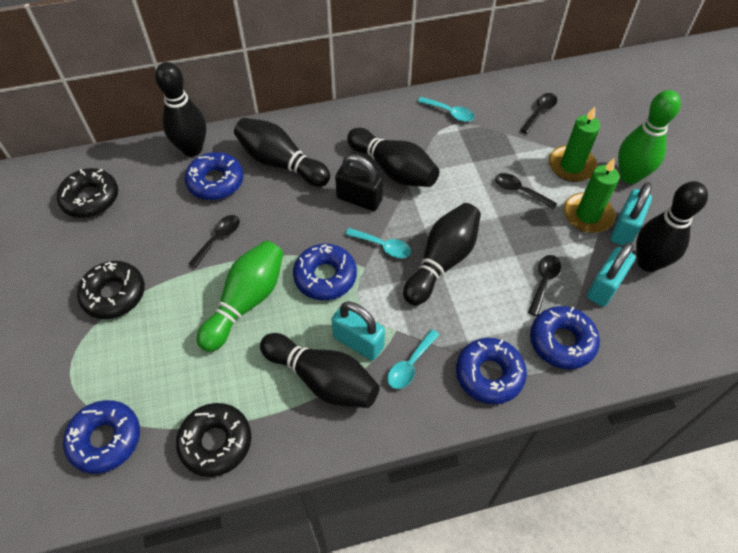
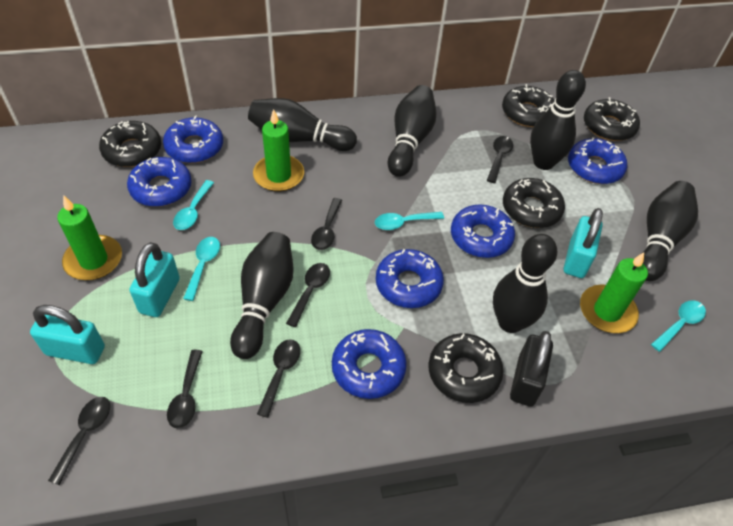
black donut: [57,168,118,218] [77,261,145,319] [176,403,251,477] = 3 -> [99,121,161,167] [428,333,504,403] [502,84,555,127] [503,178,565,228] [584,97,640,141] = 5
black spoon: [188,215,240,268] [495,173,557,209] [520,93,557,134] [528,255,561,316] = 4 -> [48,397,110,485] [167,350,203,428] [257,339,300,418] [286,263,330,327] [311,198,342,250] [487,136,513,183] = 6
blue donut: [63,400,140,474] [184,152,244,200] [293,244,357,300] [456,338,527,404] [530,306,600,369] = 5 -> [127,157,192,207] [163,115,223,163] [332,329,407,399] [376,249,444,308] [451,205,515,258] [568,137,627,184] = 6
green bowling pin: [197,241,283,352] [618,90,681,184] = 2 -> none = 0
green candle: [549,106,600,182] [564,158,619,233] = 2 -> [57,195,122,280] [253,109,304,192] [580,252,648,333] = 3
turquoise spoon: [345,228,411,258] [387,329,440,389] [418,97,475,122] = 3 -> [173,180,214,230] [183,237,220,301] [375,212,444,230] [651,300,706,352] = 4

